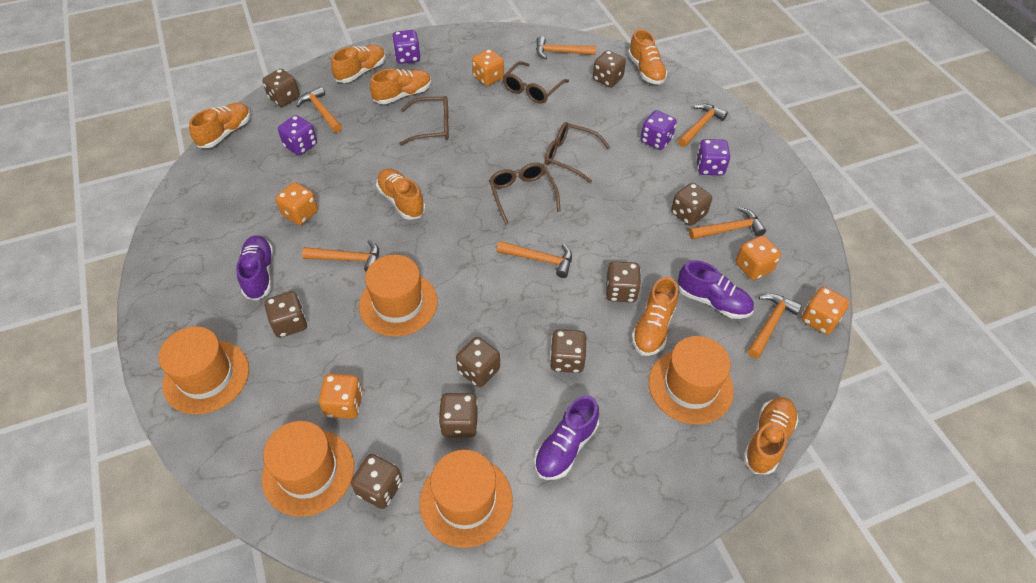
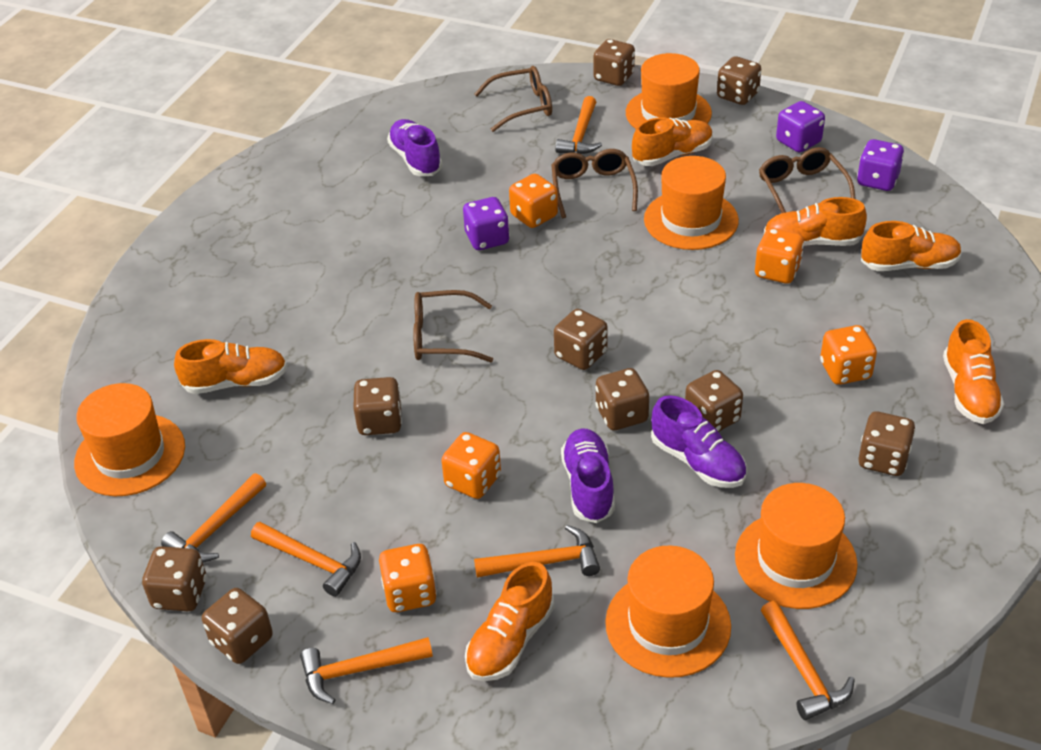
orange hammer: [296,86,342,133] [302,240,379,271] [497,241,572,278] [536,36,596,60] [678,104,728,147] [689,207,766,239] [748,293,802,359] = 7 -> [161,473,266,562] [251,522,361,597] [300,637,433,704] [474,525,600,578] [555,96,602,154] [761,601,855,720] = 6
orange shoe: [189,103,251,148] [331,45,386,83] [370,69,431,104] [376,168,426,220] [628,29,667,85] [631,277,678,356] [743,397,799,475] = 7 -> [174,339,287,394] [465,562,554,681] [632,117,713,166] [764,197,867,246] [861,221,962,271] [943,319,1004,424] = 6
purple dice: [278,115,317,155] [392,30,420,64] [641,110,677,150] [696,139,730,175] = 4 -> [463,197,510,250] [776,101,825,153] [857,139,904,191] = 3

